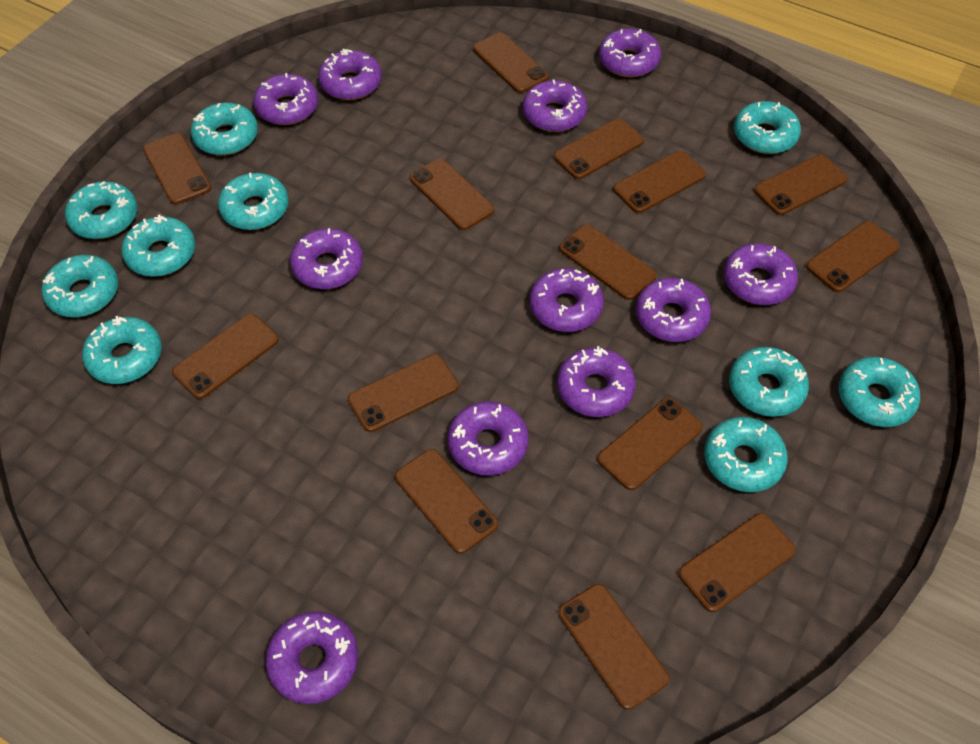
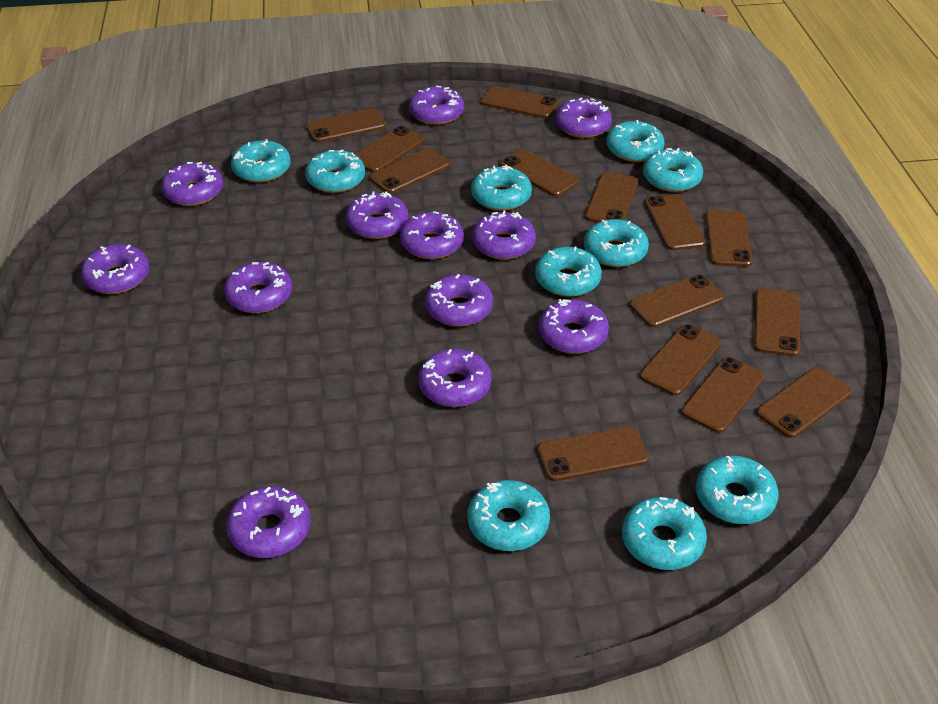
purple donut: [253,73,318,125] [266,611,358,704] [290,228,363,289] [318,49,382,100] [447,401,529,476] [523,79,587,132] [529,268,604,332] [557,346,636,417] [599,28,661,77] [636,278,711,342] [723,243,798,305] = 11 -> [81,244,150,294] [161,162,223,206] [224,262,292,313] [226,486,311,558] [346,192,409,239] [400,211,464,259] [409,85,464,125] [418,349,492,407] [425,274,493,327] [472,210,536,260] [539,299,609,354] [556,98,612,138] = 12

